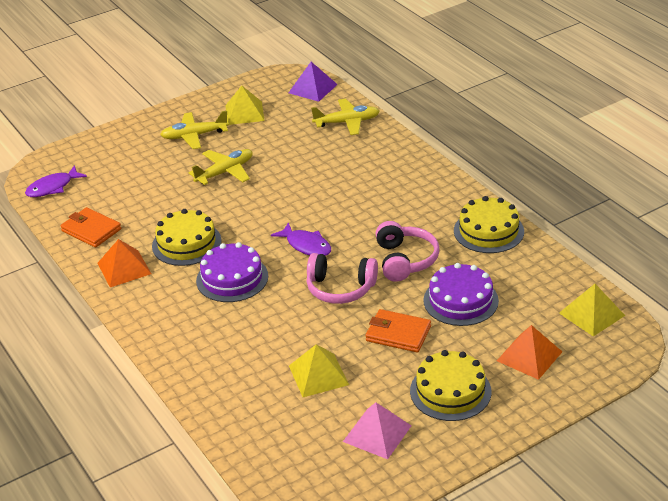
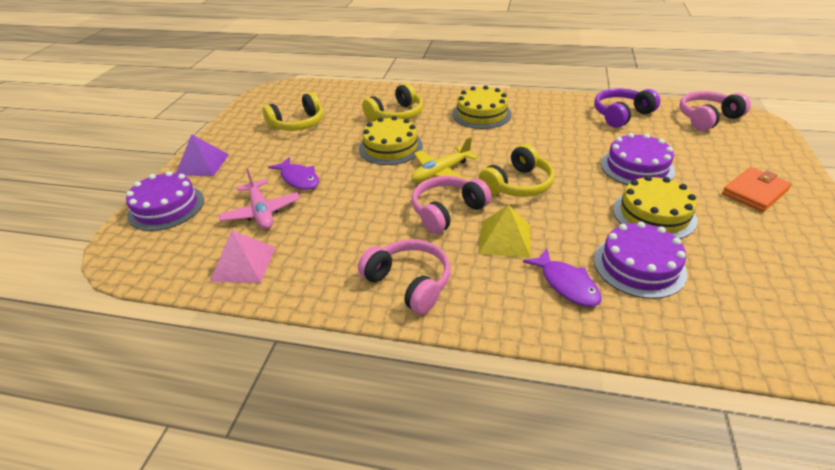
orange pyramid: [97,239,151,287] [497,325,562,380] = 2 -> none = 0
orange wallet: [61,207,121,247] [365,309,431,352] = 2 -> [722,167,792,212] = 1
pink headphones: [307,253,378,304] [375,221,439,282] = 2 -> [358,239,451,314] [412,176,491,234] [679,91,751,131] = 3
pink plane: none = 0 -> [218,168,300,229] = 1
purple cake: [196,242,268,302] [423,263,499,326] = 2 -> [126,171,204,231] [594,221,687,299] [601,133,675,185] = 3
purple headphones: none = 0 -> [594,88,660,128] = 1
yellow headphones: none = 0 -> [263,92,323,131] [362,83,423,121] [478,144,555,197] = 3
yellow plane: [160,111,229,149] [188,149,253,185] [311,99,380,135] = 3 -> [411,137,478,182] = 1
yellow pyramid: [225,85,265,125] [289,344,349,397] [559,284,625,337] = 3 -> [479,205,531,258] = 1

